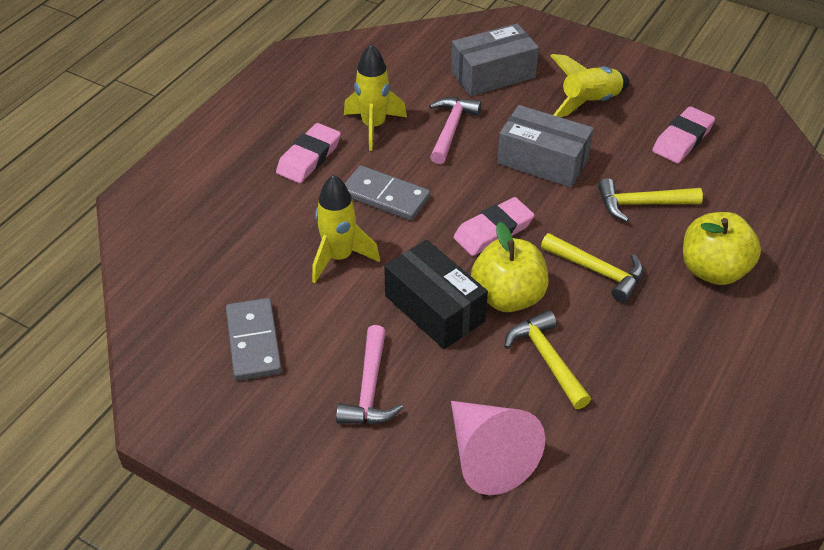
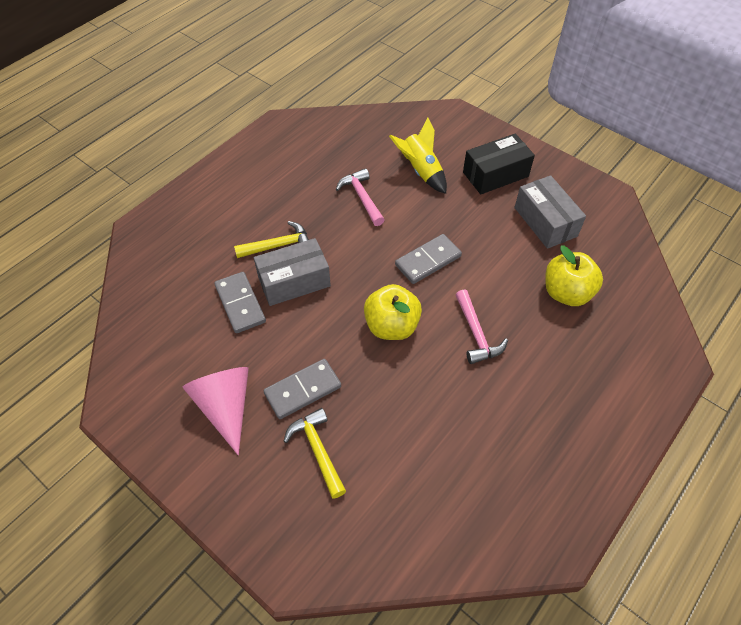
grey domino: [226,298,282,381] [344,165,430,221] = 2 -> [214,272,266,333] [264,359,341,419] [395,234,462,284] = 3
pink eraser: [276,123,341,183] [453,197,534,256] [652,106,715,163] = 3 -> none = 0
yellow hammer: [504,310,591,409] [541,233,643,303] [598,178,703,222] = 3 -> [234,221,309,258] [284,408,346,499] = 2
yellow rocket: [312,175,380,283] [344,44,407,151] [550,54,630,117] = 3 -> [389,118,447,194] = 1

